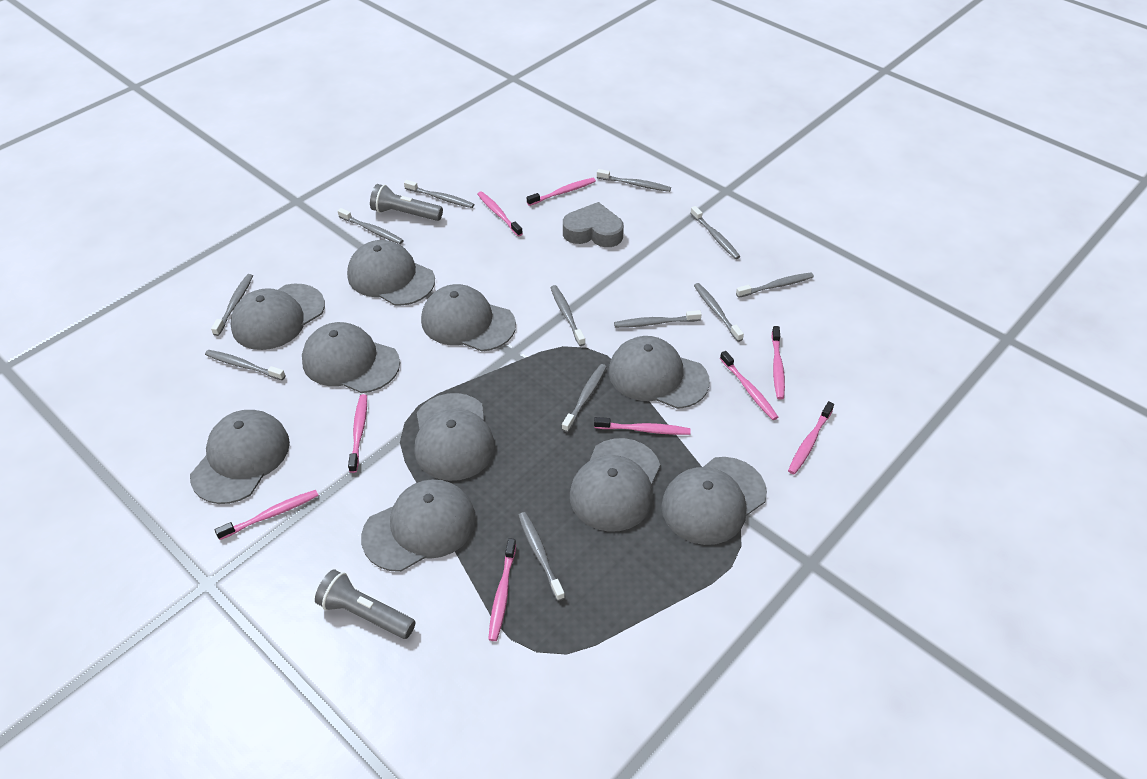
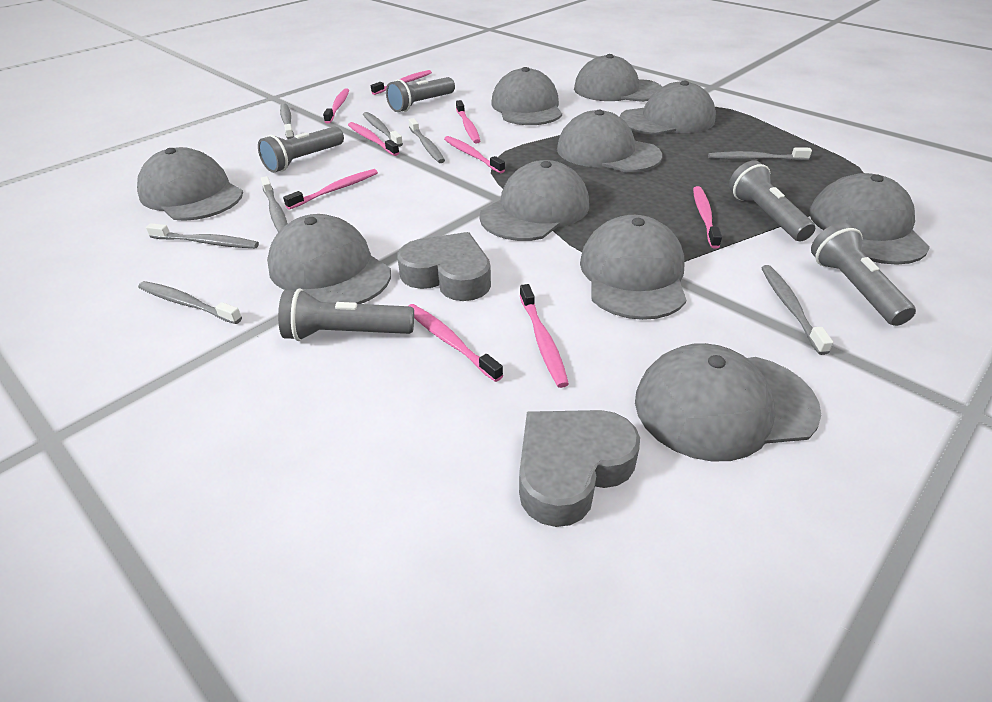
grey flashlight: [315,569,416,639] [370,184,443,221] = 2 -> [258,127,344,173] [278,288,414,341] [386,77,455,112] [729,160,815,241] [811,223,916,326] = 5
grey heart: [563,202,624,247] = 1 -> [397,232,491,301] [519,410,640,527] = 2
grey toothbrush: [205,350,286,380] [211,274,253,336] [338,208,404,244] [404,180,474,208] [518,512,565,601] [551,285,585,346] [562,364,607,432] [597,169,671,192] [614,310,702,328] [690,206,741,259] [694,283,744,342] [736,273,814,298] = 12 -> [138,281,242,324] [146,223,259,248] [261,176,288,232] [280,103,294,139] [363,112,403,147] [408,118,445,163] [708,147,812,161] [761,265,833,355] = 8

